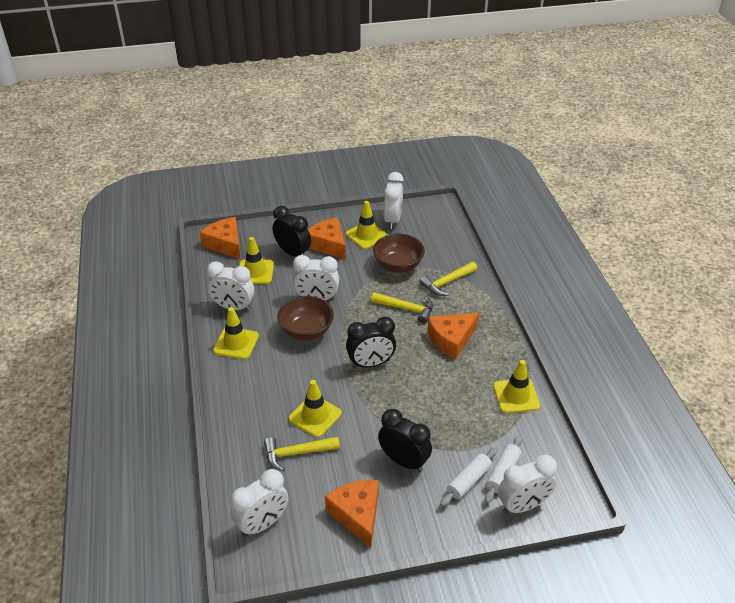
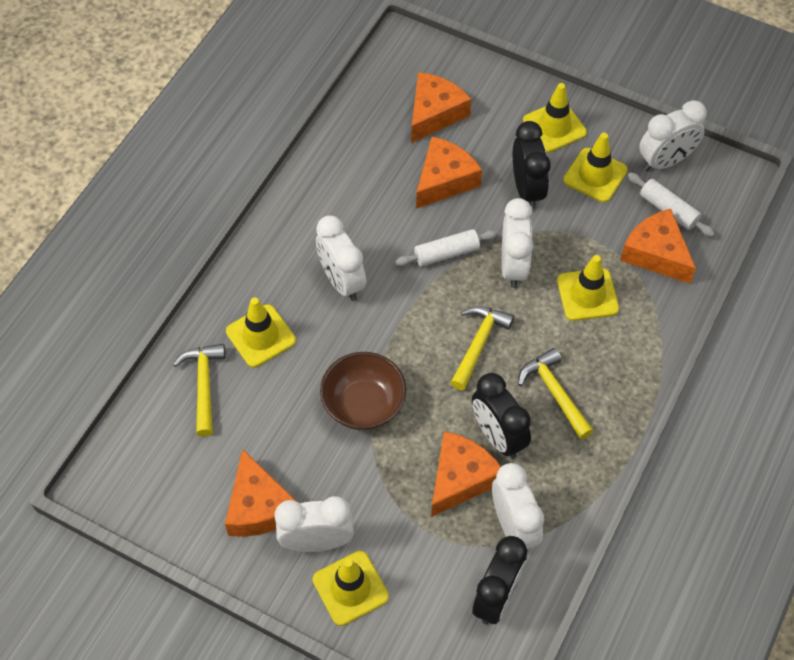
brown bowl: [277,296,334,341] [373,234,425,273] = 2 -> [320,352,406,430] = 1
orange cheese: [199,217,241,259] [308,217,346,259] [325,480,379,548] [428,313,479,359] = 4 -> [225,449,296,537] [411,72,471,143] [416,137,482,209] [431,431,501,517] [620,209,696,283] = 5

